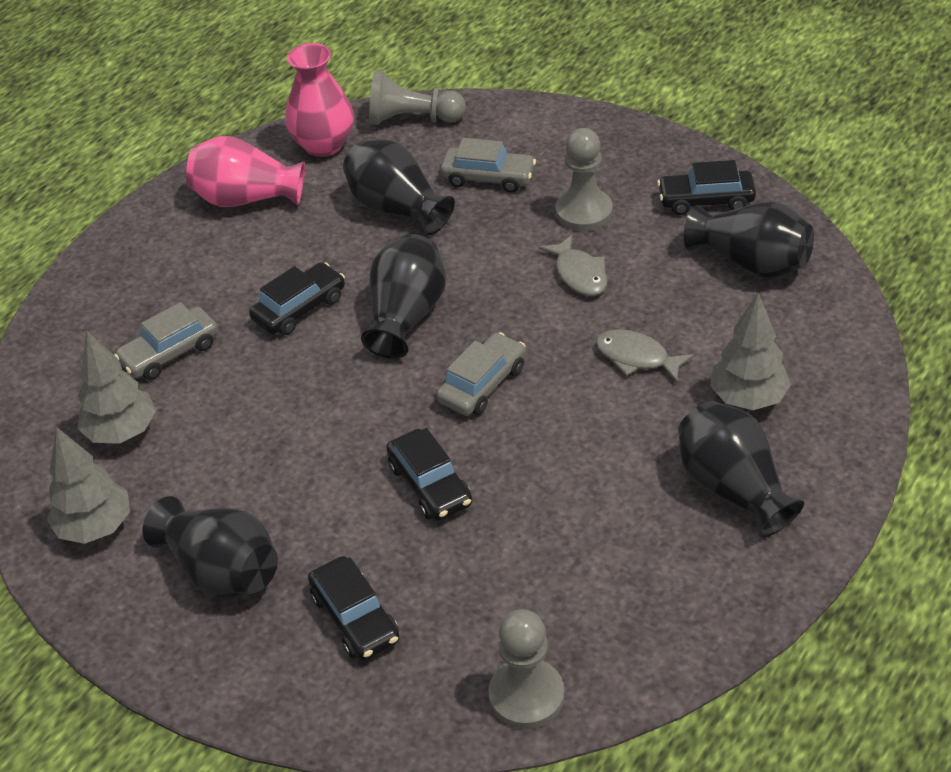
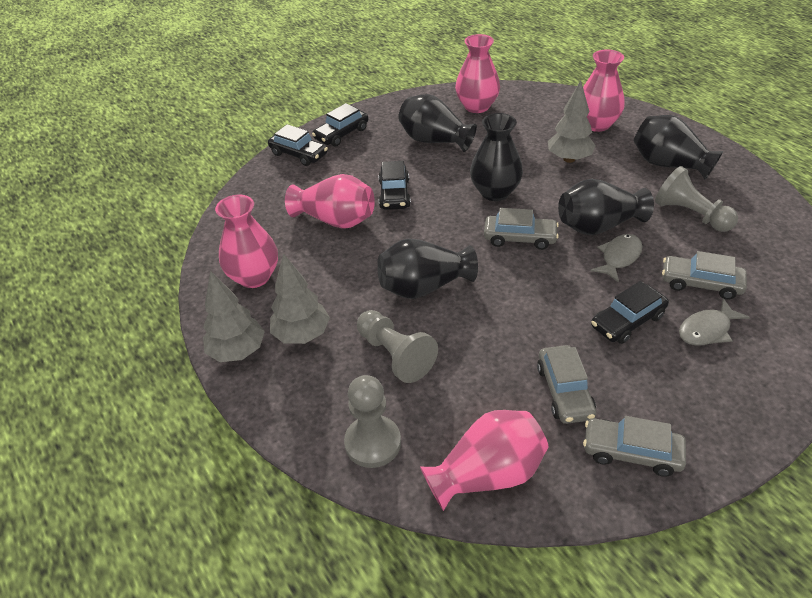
grey car: [114,302,218,380] [436,332,526,416] [441,138,536,193] = 3 -> [484,208,559,250] [537,345,596,424] [583,416,686,477] [662,251,747,300] = 4
pink vase: [186,136,305,207] [285,43,354,157] = 2 -> [215,195,278,288] [285,174,375,229] [420,410,548,511] [455,34,500,113] [583,49,625,132] = 5

